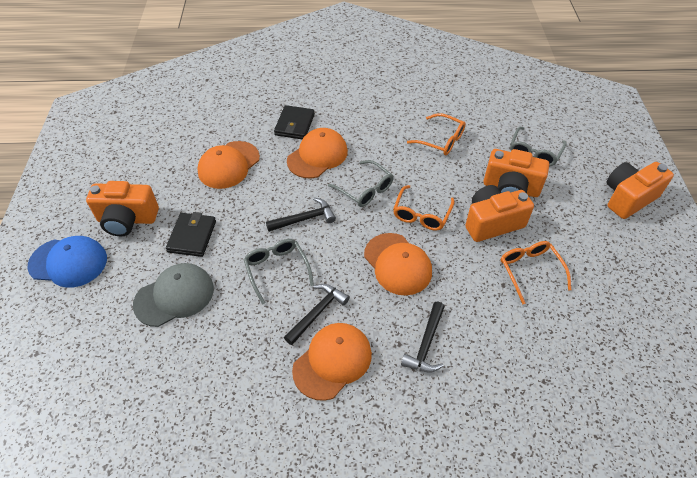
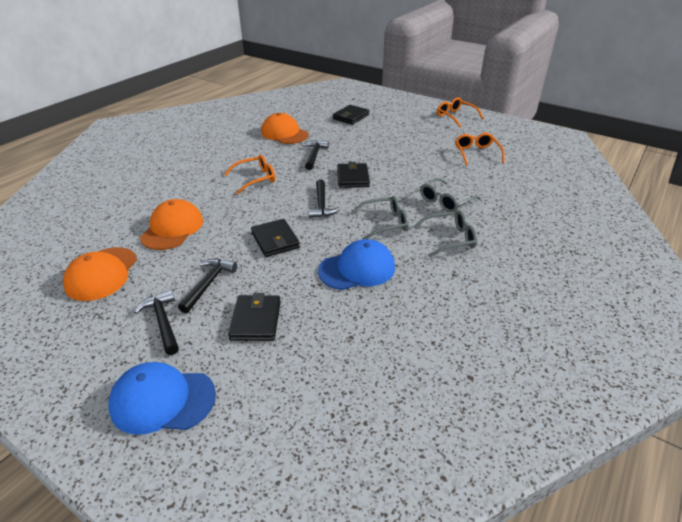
black hammer: [266,198,336,232] [284,284,350,345] [401,302,445,373] = 3 -> [134,290,179,355] [178,259,237,313] [302,140,329,170] [309,179,340,218] = 4
black wallet: [166,212,216,257] [274,105,315,139] = 2 -> [228,293,281,341] [251,219,300,257] [333,105,369,125] [337,162,370,188] = 4
blue cap: [27,236,107,288] = 1 -> [108,362,216,435] [318,239,395,290] = 2
grey cap: [133,263,214,327] = 1 -> none = 0
orange camera: [86,181,159,236] [465,185,534,242] [484,149,549,197] [606,162,674,219] = 4 -> none = 0
orange cap: [197,141,260,189] [287,128,348,179] [292,323,372,401] [364,233,432,296] = 4 -> [63,247,137,301] [140,199,203,250] [261,113,309,144] = 3

